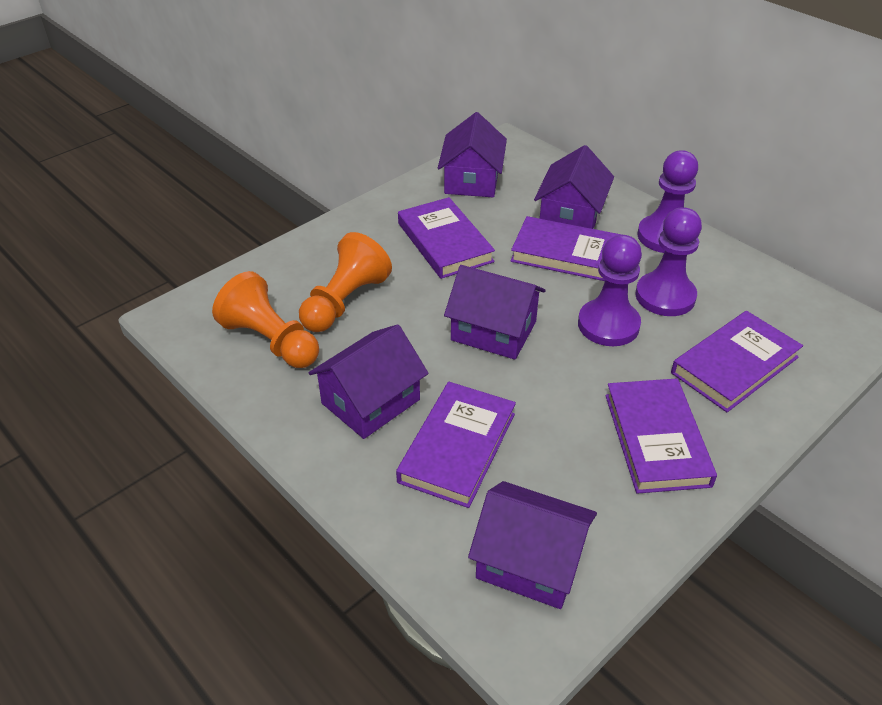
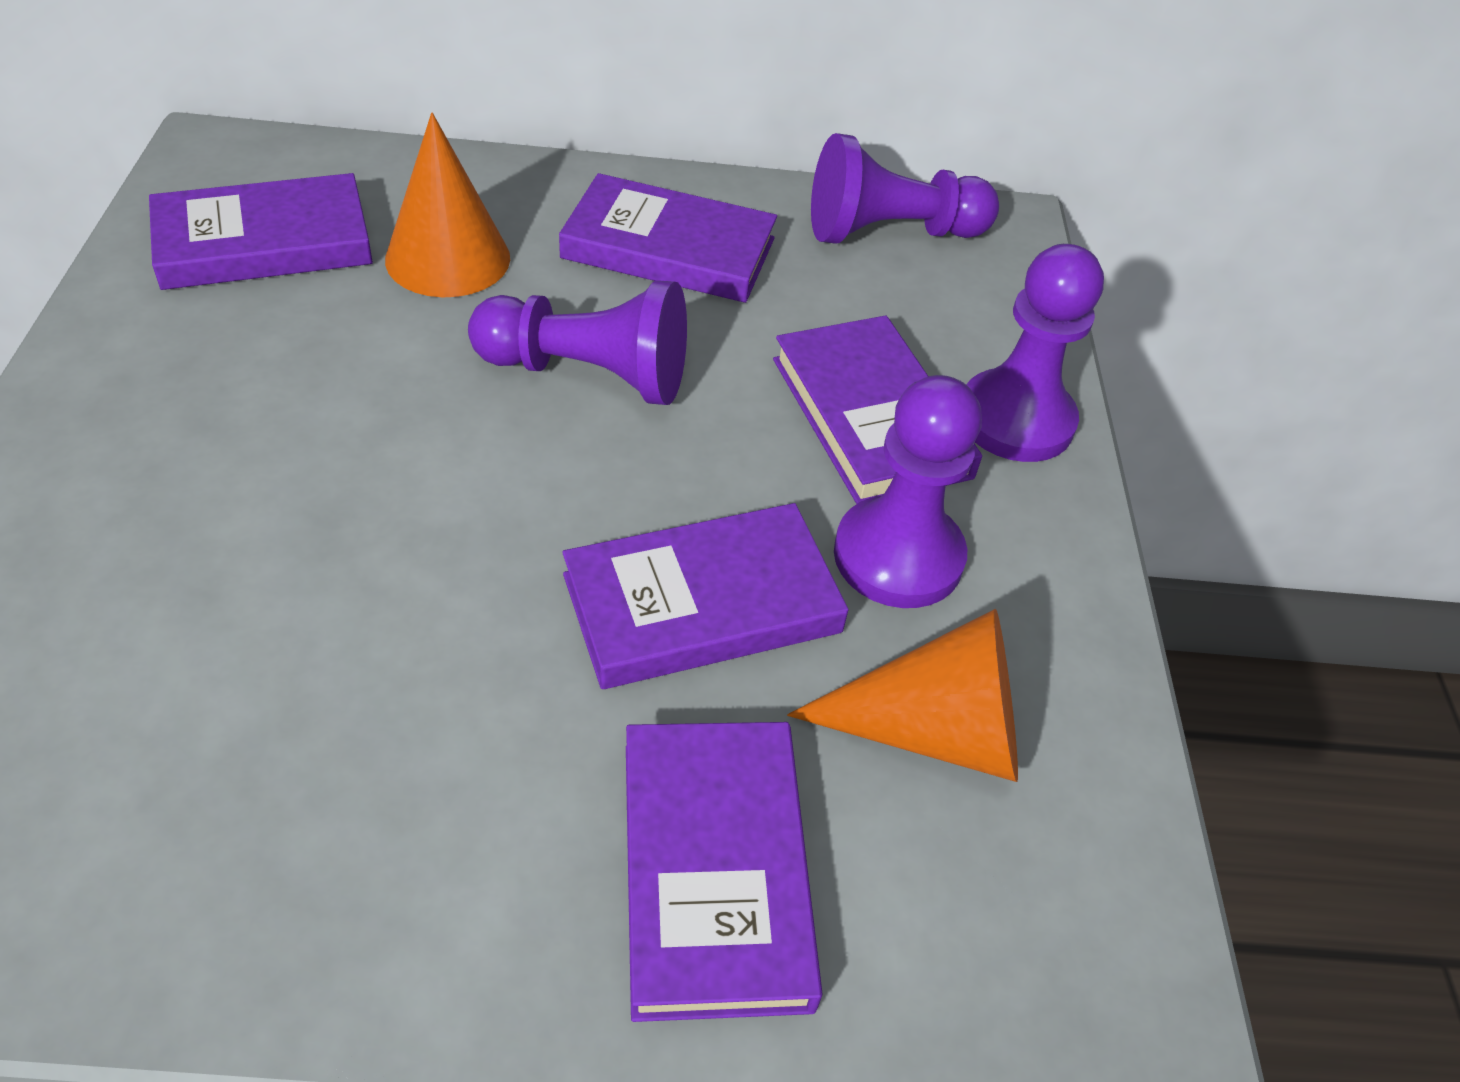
orange cone: none = 0 -> [385,113,510,297] [787,609,1018,782] = 2
orange pawn: [212,271,319,368] [299,232,392,332] = 2 -> none = 0
purple house: [309,324,428,439] [438,112,507,197] [444,265,546,360] [468,481,597,609] [534,145,614,229] = 5 -> none = 0
purple pawn: [578,235,642,346] [636,207,702,316] [637,150,698,253] = 3 -> [468,280,687,405] [811,133,999,244] [834,375,982,608] [966,244,1104,462] = 4

